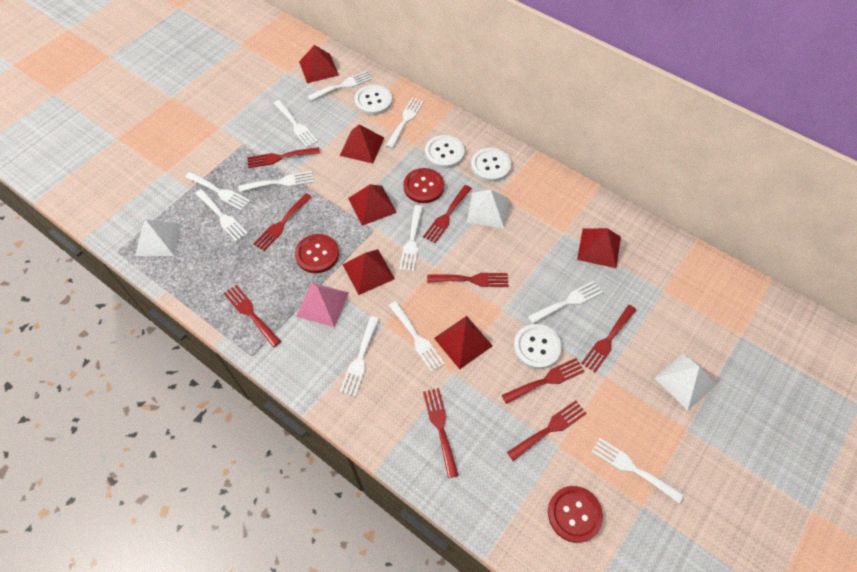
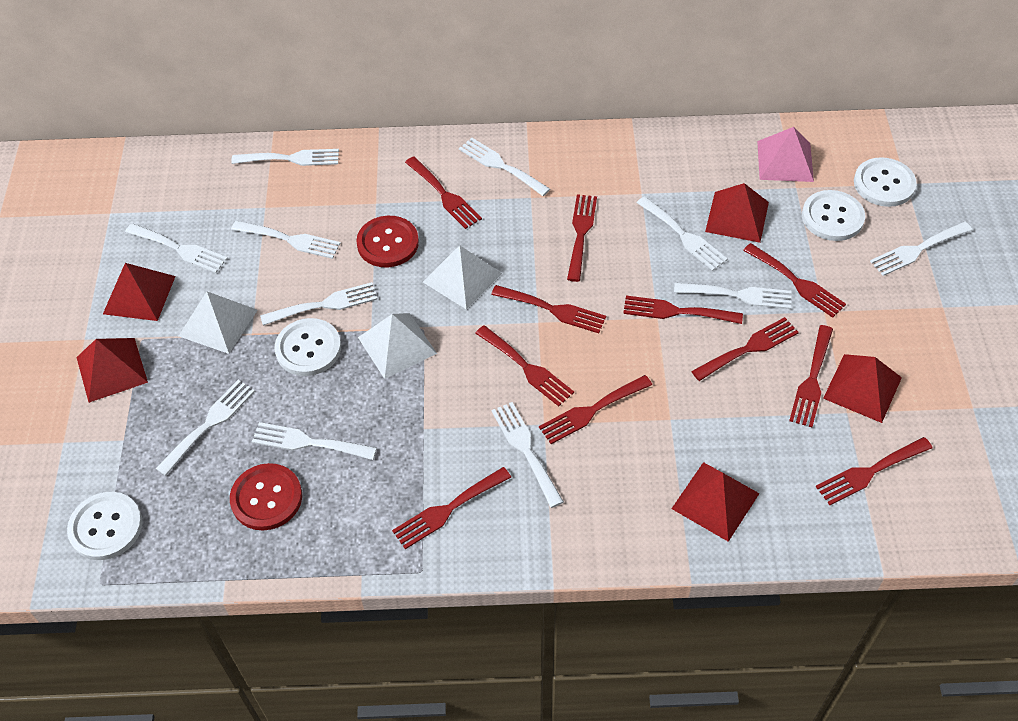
red button: [295,234,339,273] [403,168,444,203] [548,486,603,543] = 3 -> [230,463,302,530] [356,216,419,267] = 2
red fork: [224,285,281,347] [247,147,320,168] [253,193,312,251] [423,185,472,243] [423,388,459,478] [427,273,508,287] [502,358,585,404] [507,400,587,461] [581,305,636,372] = 9 -> [392,467,511,549] [405,157,482,229] [475,325,574,406] [491,285,606,333] [539,375,652,444] [567,194,597,282] [623,296,743,324] [691,317,799,381] [743,243,846,318] [789,325,833,427] [816,437,932,505] = 11
red pyramid: [299,45,339,83] [340,124,384,163] [343,249,395,295] [348,184,397,226] [434,316,492,369] [577,228,621,268] = 6 -> [76,338,148,403] [103,263,176,321] [671,462,760,542] [705,183,769,243] [823,354,902,423] = 5

